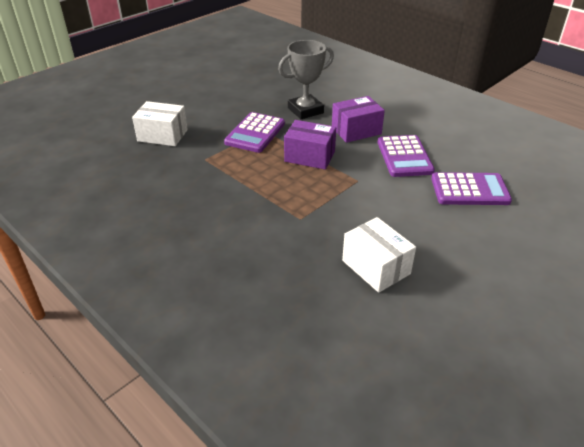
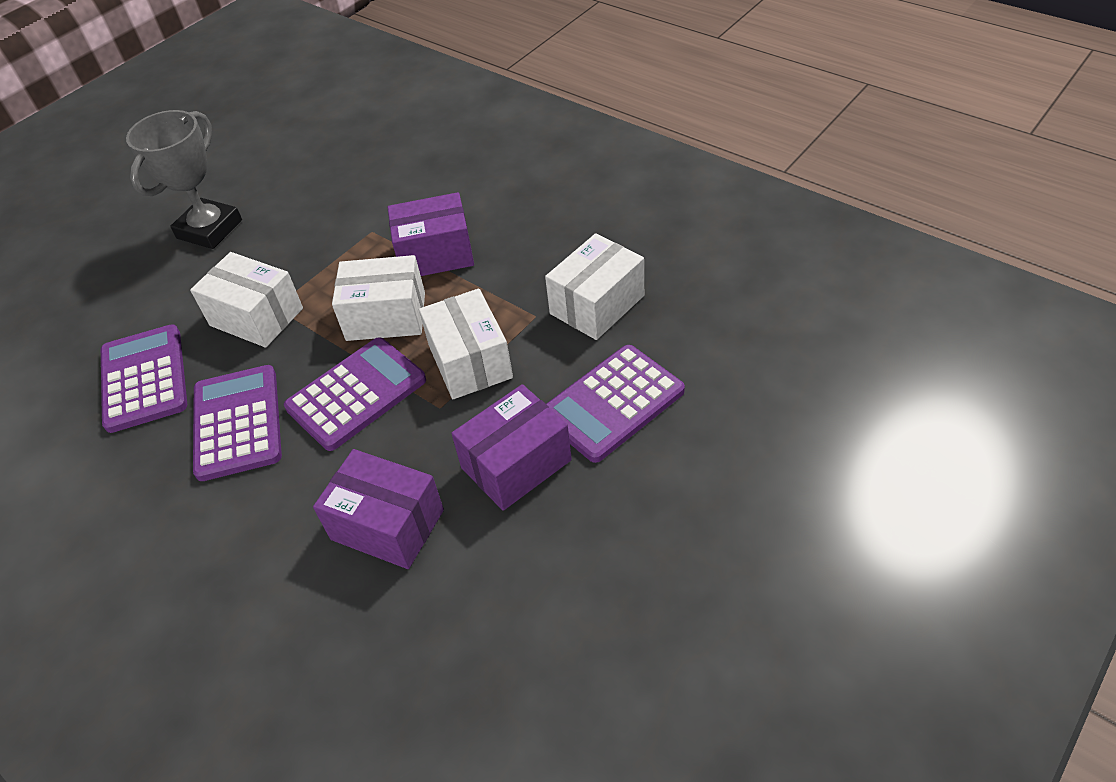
purple box: [284,120,336,169] [332,96,385,143] = 2 -> [313,449,444,569] [387,192,474,276] [451,384,572,511] = 3
purple calculator: [224,112,285,153] [378,135,435,177] [431,172,512,205] = 3 -> [101,325,187,433] [193,365,282,481] [284,337,426,451] [547,345,685,463] = 4
white box: [132,101,188,146] [342,217,416,293] = 2 -> [190,252,303,348] [332,255,425,341] [419,289,513,399] [545,233,644,340] = 4

